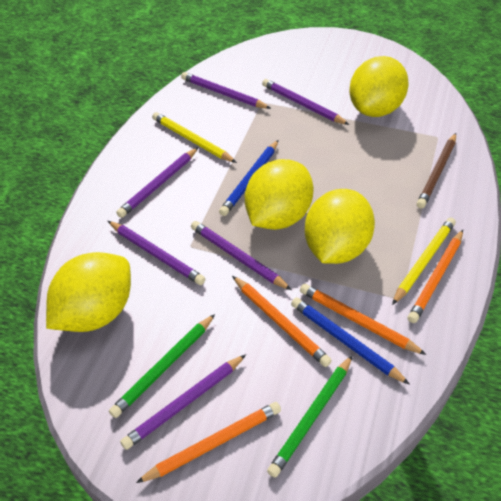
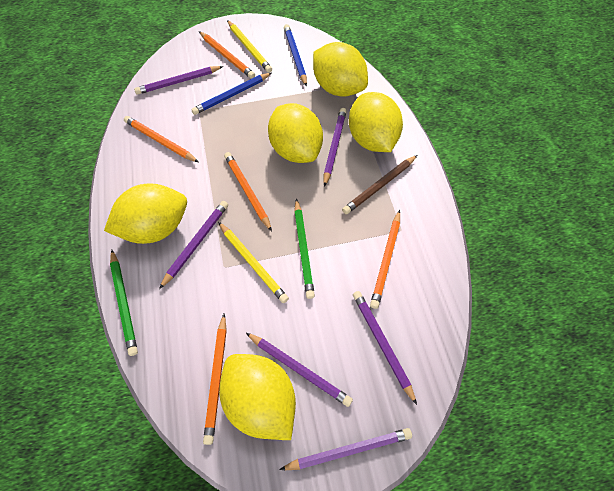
orange pencil: [136,402,281,483] [232,276,332,367] [300,284,427,355] [408,230,463,323] = 4 -> [124,116,199,162] [199,31,255,79] [203,314,227,445] [224,152,272,232] [370,210,400,309] = 5
yellow lemon: [46,252,131,332] [245,159,314,230] [305,189,375,264] [349,56,409,117] = 4 -> [104,183,187,244] [219,354,296,440] [268,103,323,163] [313,42,368,97] [349,92,403,152] = 5

